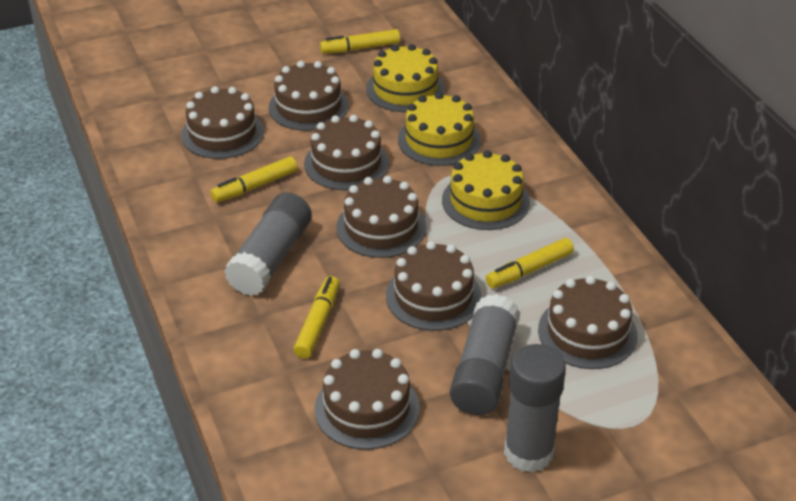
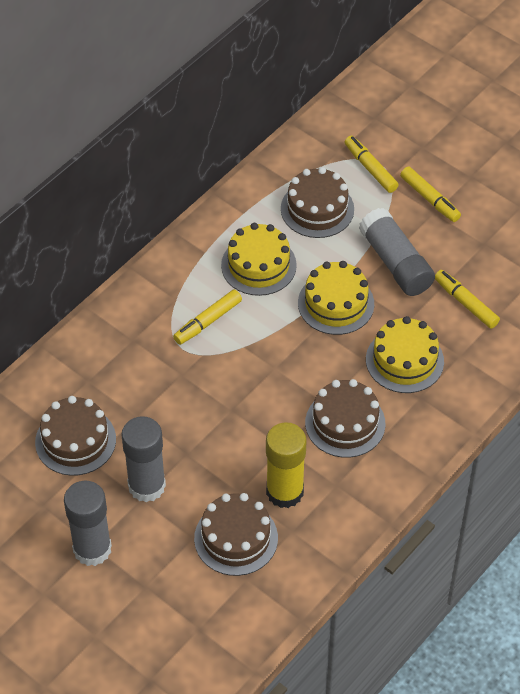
brown cake: [181,86,264,159] [268,61,349,131] [304,115,389,190] [314,349,420,450] [336,176,427,258] [386,241,482,331] [538,276,638,369] = 7 -> [35,396,116,476] [194,493,278,576] [281,167,354,238] [305,379,385,458] = 4
yellow glue stick: none = 0 -> [266,422,307,508] = 1

